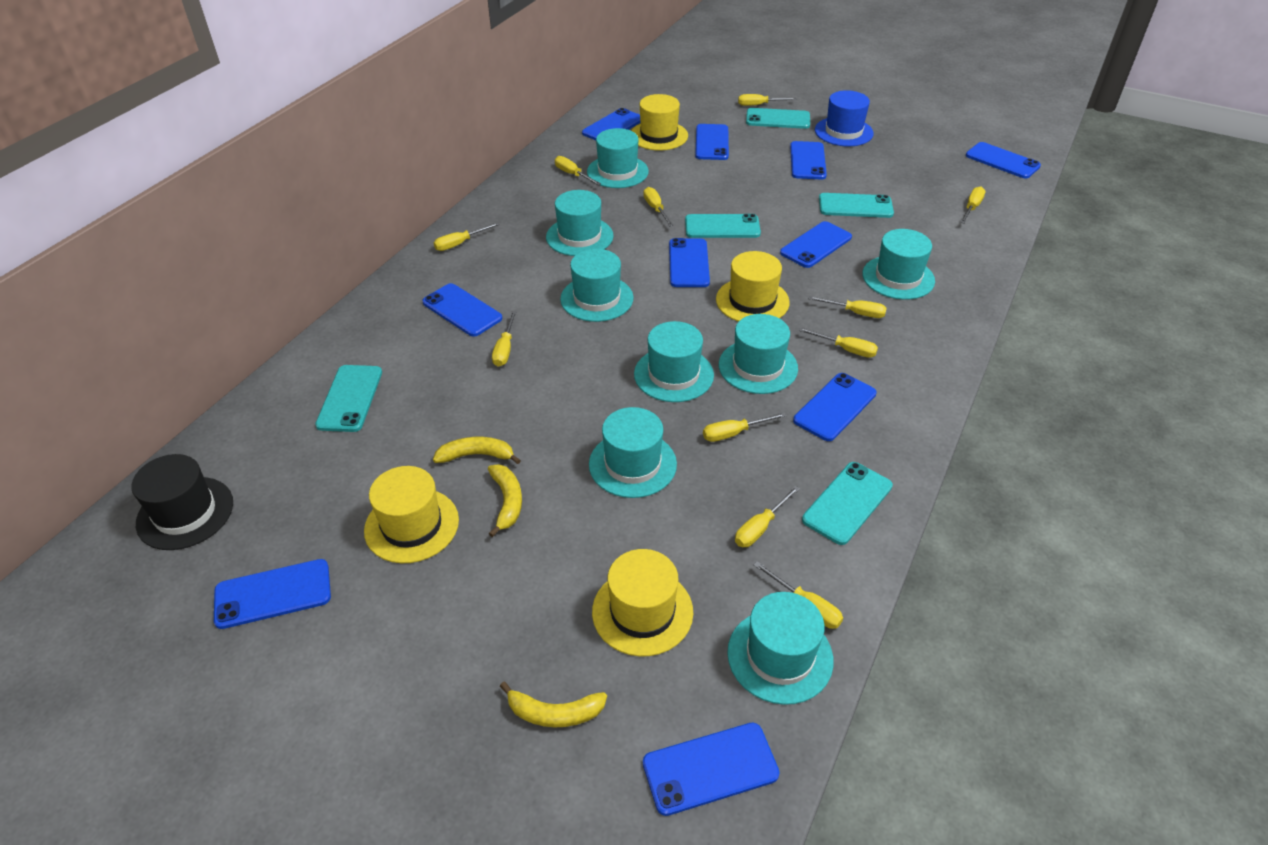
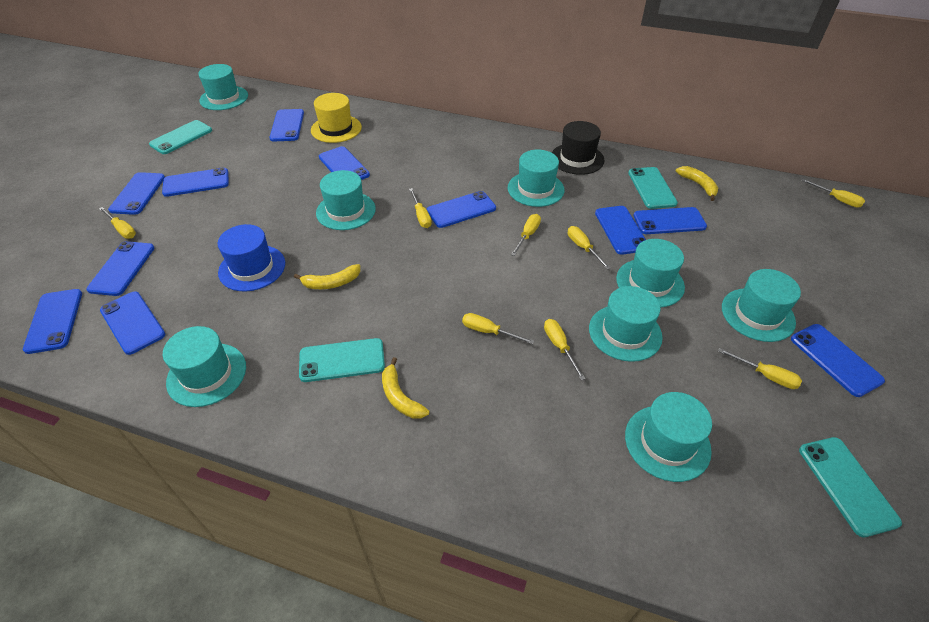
blue phone: [214,559,331,629] [422,283,503,337] [582,108,640,140] [643,723,780,816] [669,238,710,287] [695,124,729,160] [780,221,852,268] [790,141,827,179] [793,373,877,441] [966,142,1041,178] = 10 -> [23,289,82,354] [86,241,154,296] [100,292,165,355] [108,172,165,215] [162,167,229,197] [269,109,304,141] [319,146,370,180] [427,191,496,228] [595,206,646,255] [633,207,707,234] [791,324,885,397] = 11
turquoise phone: [315,365,382,432] [685,214,761,238] [746,108,810,129] [802,462,893,545] [819,193,894,218] = 5 -> [149,120,212,154] [299,338,385,382] [628,167,678,209] [799,437,902,537] = 4
yellow hat: [364,466,459,563] [592,549,693,657] [631,94,688,151] [716,251,790,322] = 4 -> [311,93,362,143] = 1
yellow screwdriver: [434,222,499,251] [492,311,517,367] [555,156,601,185] [643,187,673,226] [703,412,787,442] [735,486,800,547] [738,94,796,106] [754,561,843,629] [798,328,878,358] [808,296,887,318] [960,186,986,224] = 11 -> [99,207,136,239] [409,188,432,228] [462,313,534,344] [511,214,541,256] [544,319,586,380] [568,226,611,270] [718,348,802,389] [801,179,865,208] = 8

